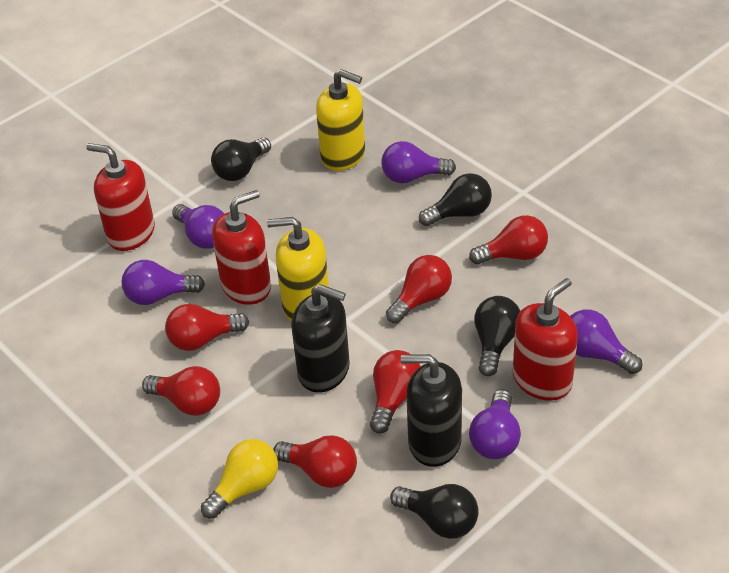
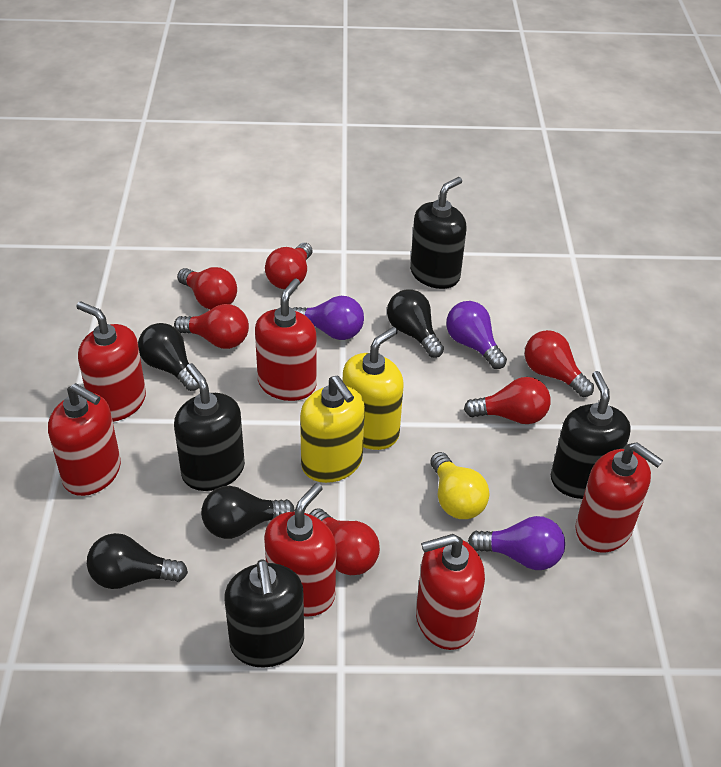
black soap dispenser: [291,284,350,393] [401,354,462,467] = 2 -> [174,363,245,491] [225,559,304,667] [410,177,467,289] [551,371,631,499] = 4
purple light bulb: [121,260,205,305] [172,204,224,249] [381,141,456,183] [469,389,521,459] [570,309,642,374] = 5 -> [292,296,364,340] [446,301,507,369] [468,516,565,570] = 3
red soap dispenser: [86,143,155,251] [212,190,271,305] [513,278,578,401] = 3 -> [48,383,121,496] [76,301,146,422] [255,279,317,401] [264,483,336,617] [416,534,485,650] [575,442,663,552] = 6

